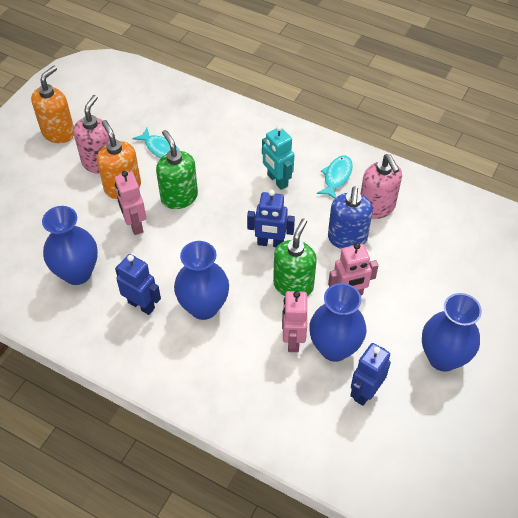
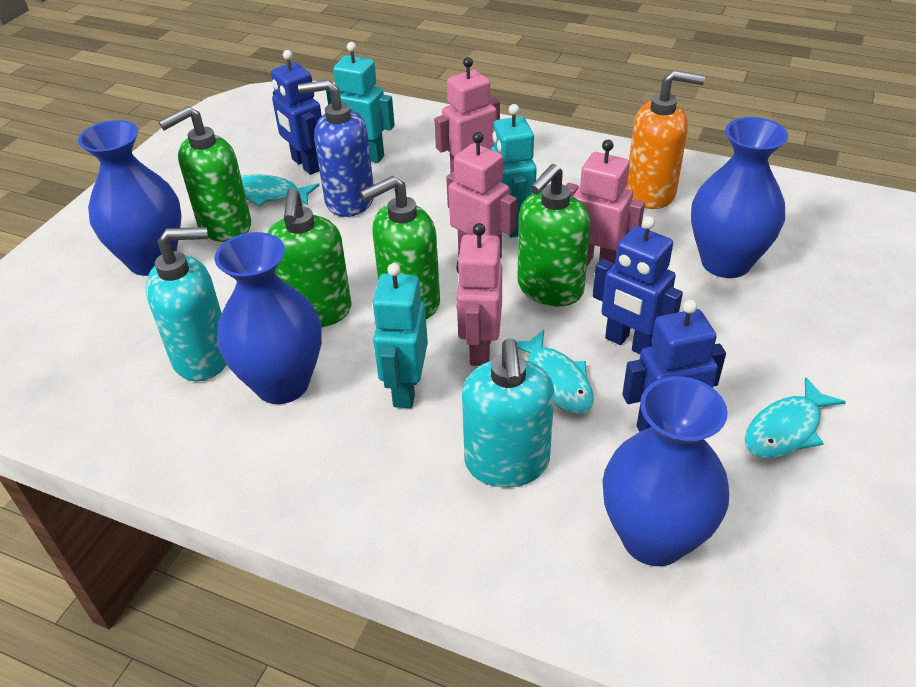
green soap dispenser: [156,130,198,209] [273,218,317,296] = 2 -> [158,106,251,242] [268,188,352,328] [360,176,440,319] [517,164,591,306] = 4
orange soap dispenser: [31,65,74,143] [97,120,141,199] = 2 -> [626,70,705,209] = 1
pink robot: [115,171,146,235] [282,291,307,352] [328,243,378,295] = 3 -> [434,57,500,173] [446,132,517,259] [456,223,502,366] [566,140,645,266] = 4
pink soap dispenser: [73,95,110,174] [360,154,402,219] = 2 -> none = 0
turquoise fish: [132,128,180,159] [317,155,353,199] = 2 -> [241,174,320,206] [517,329,594,414] [744,377,846,459] = 3
turquoise robot: [262,125,294,190] = 1 -> [326,42,395,163] [372,263,428,408] [491,104,537,238] = 3
turquoise soap dispenser: none = 0 -> [145,227,227,381] [462,338,554,487] = 2

